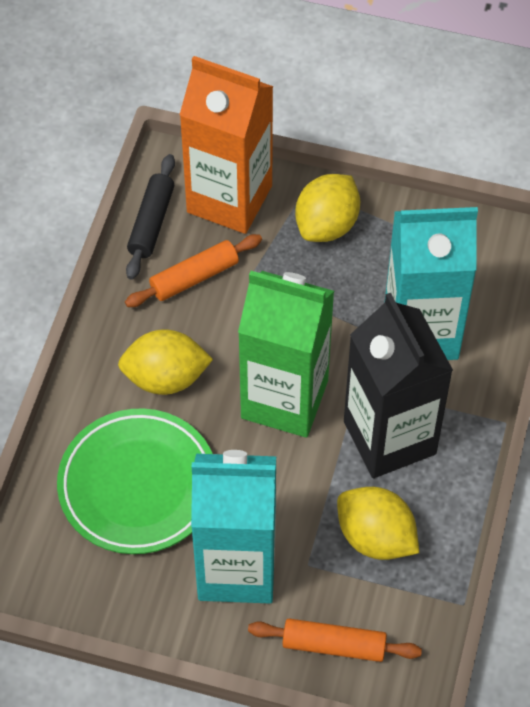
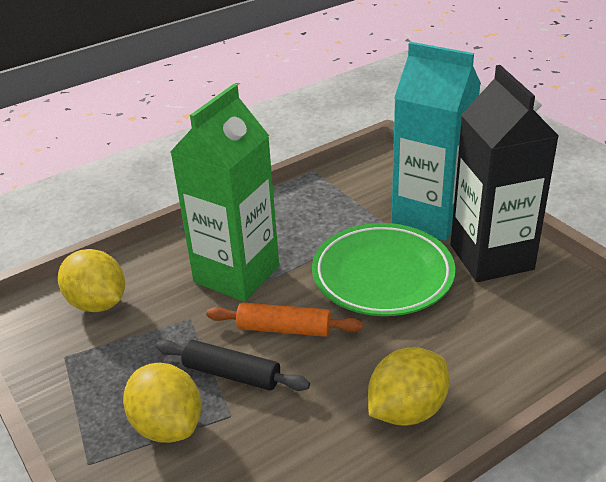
orange carton: [180,56,274,234] = 1 -> none = 0
orange rolling pin: [125,234,262,307] [248,619,422,662] = 2 -> [206,302,363,337] = 1
turquoise carton: [191,450,276,603] [385,207,478,360] = 2 -> [391,42,481,241] = 1

